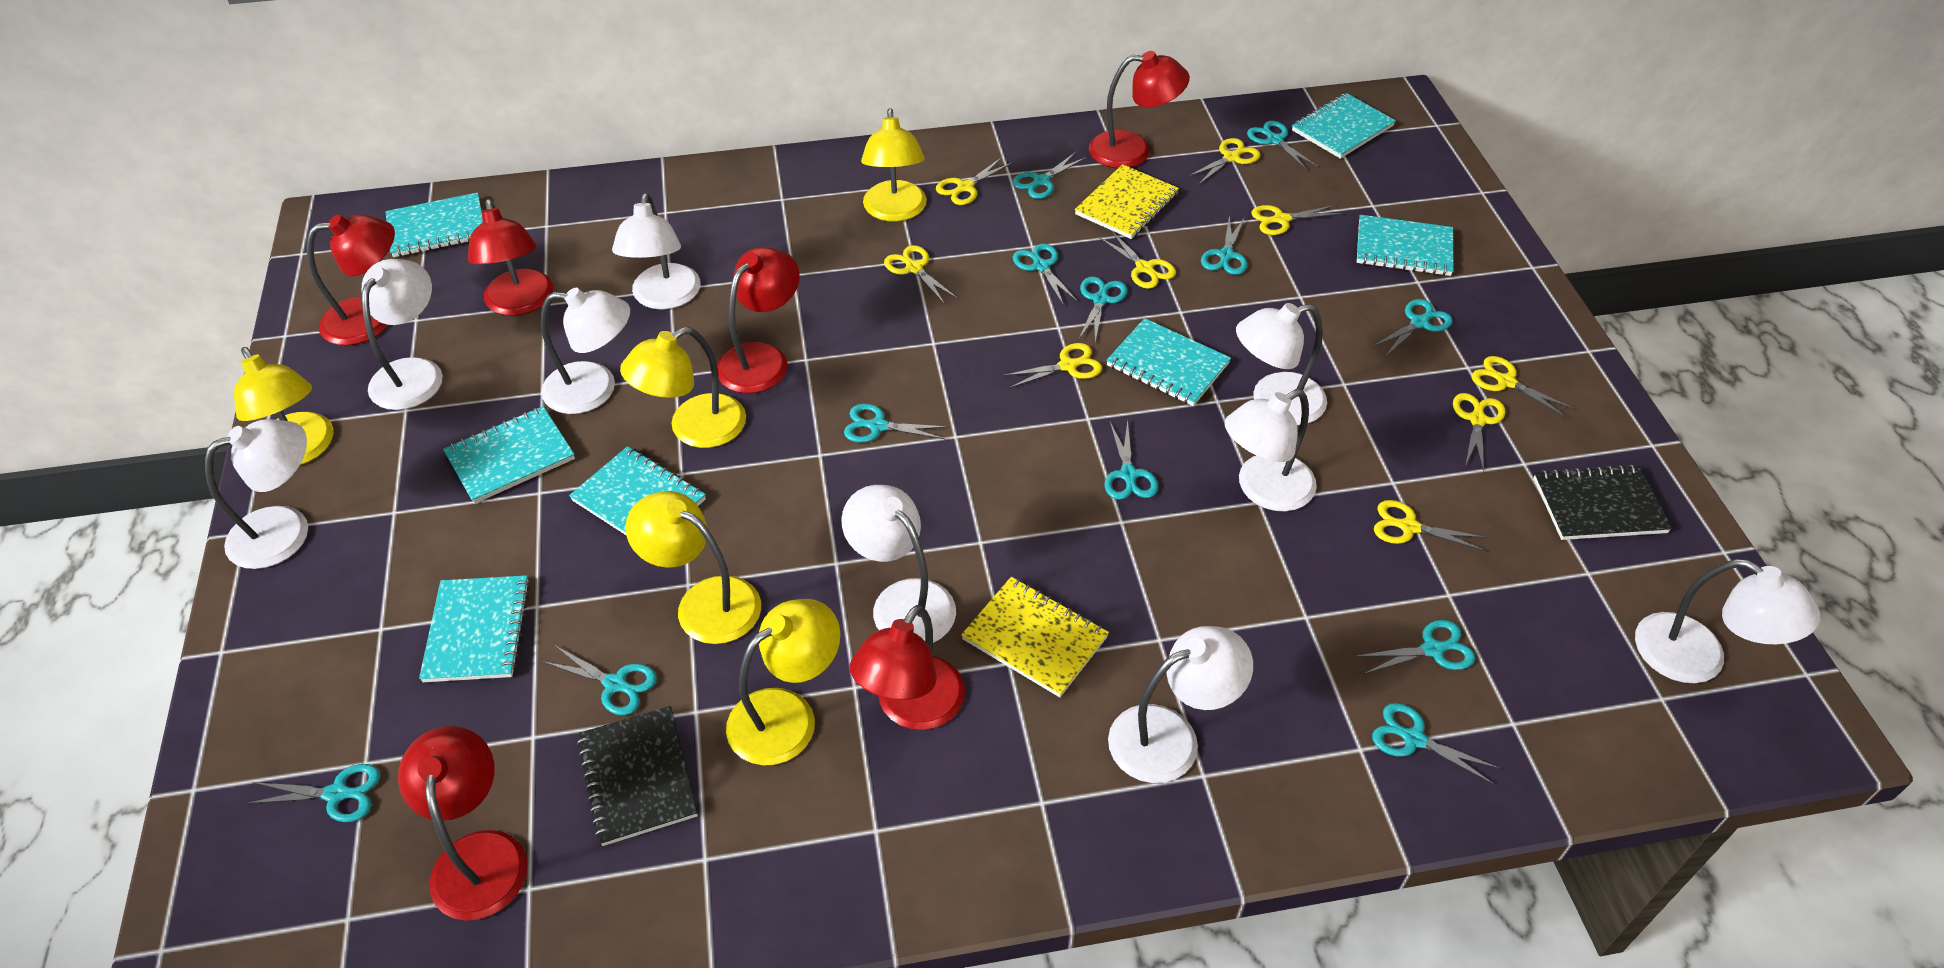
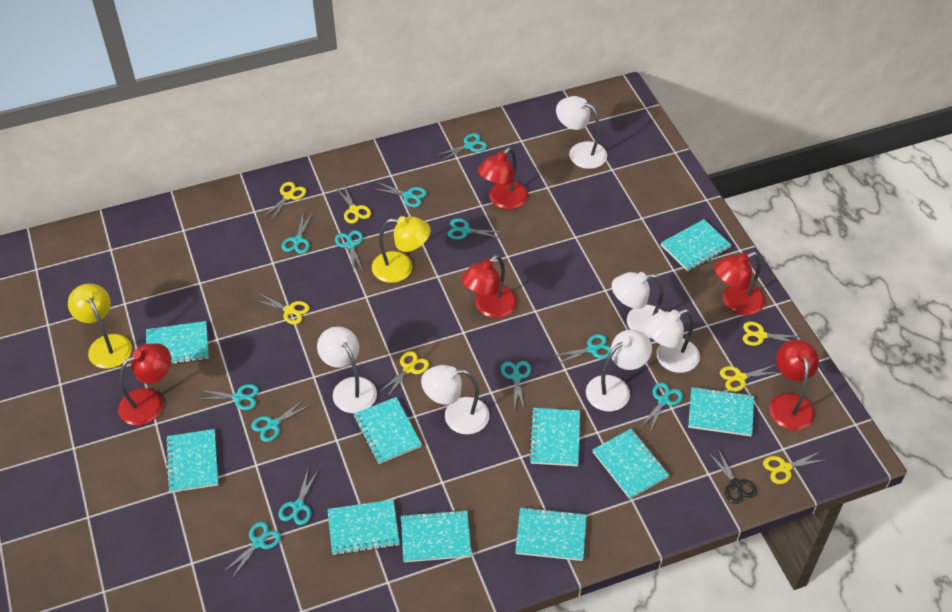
black notebook: [577,706,698,846] [1533,464,1672,540] = 2 -> none = 0
black scissors: none = 0 -> [708,449,757,504] = 1
red lamp: [307,214,395,345] [398,726,528,921] [468,199,553,316] [717,247,800,394] [850,605,965,730] [1089,51,1190,168] = 6 -> [118,343,171,425] [461,255,517,318] [478,147,528,210] [714,252,765,315] [769,339,819,430] = 5
turquoise notebook: [385,192,483,257] [419,575,530,682] [443,406,575,504] [569,446,706,535] [1106,318,1231,406] [1292,93,1396,159] [1357,215,1454,276] = 7 -> [146,321,209,365] [165,429,218,493] [327,500,400,555] [354,397,422,464] [401,510,472,562] [515,507,587,561] [529,408,580,466] [592,429,669,499] [661,219,731,272] [688,387,754,436] = 10
white lamp: [205,419,308,569] [362,259,443,410] [541,288,630,414] [612,193,700,310] [841,485,956,643] [1108,626,1253,783] [1225,389,1317,511] [1236,303,1327,425] [1635,559,1820,683] = 9 -> [317,327,377,413] [421,365,490,434] [556,96,607,169] [586,330,652,411] [612,272,664,338] [644,309,700,373] = 6
yellow lamp: [234,347,333,466] [620,327,746,448] [625,491,761,644] [726,599,840,766] [861,108,927,222] = 5 -> [68,283,132,369] [372,216,430,283] = 2
yellow notebook: [961,577,1109,697] [1075,164,1179,239] = 2 -> none = 0
yellow scissors: [884,245,958,304] [936,157,1012,205] [1002,343,1102,388] [1099,231,1176,289] [1187,138,1260,184] [1251,205,1342,235] [1374,500,1487,551] [1453,393,1505,472] [1472,356,1574,418] = 9 -> [253,293,310,324] [264,182,306,221] [336,185,371,224] [378,351,429,397] [720,364,781,392] [743,322,802,346] [763,452,825,484] = 7

